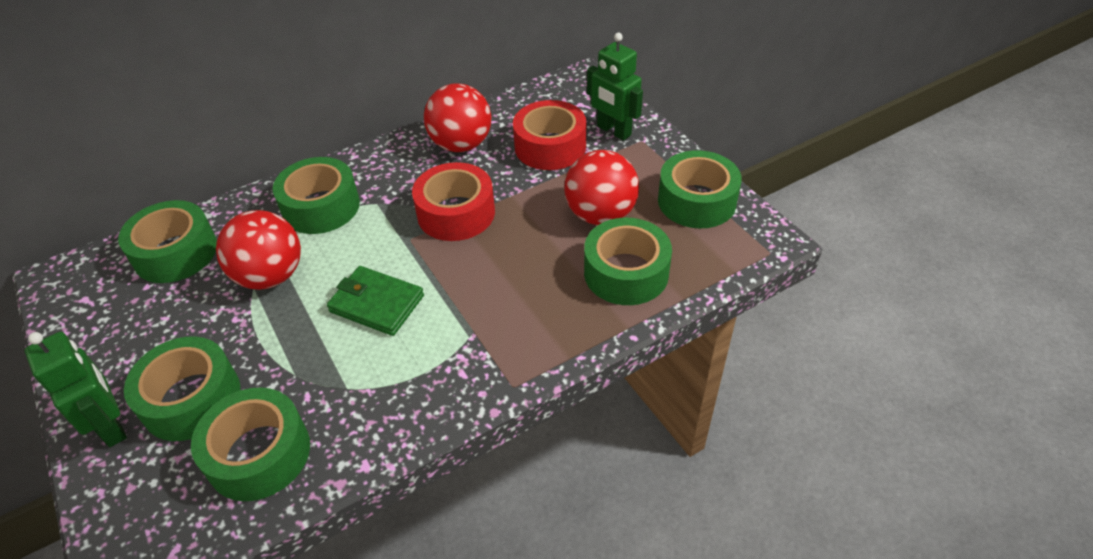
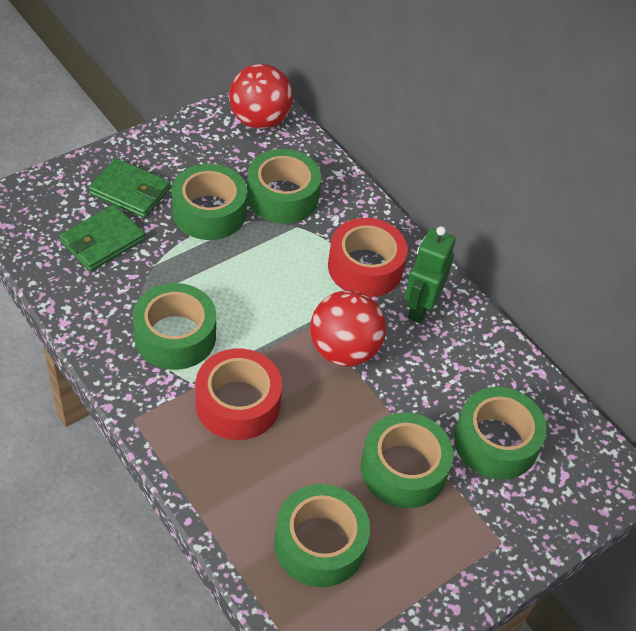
green robot: [25,332,127,447] [587,33,643,141] = 2 -> [405,226,456,323] = 1
green wallet: [327,266,424,336] = 1 -> [59,205,145,271] [89,158,170,218] = 2
red ball: [216,210,301,290] [424,83,491,152] [564,150,639,225] = 3 -> [229,64,293,129] [310,290,386,366] = 2

